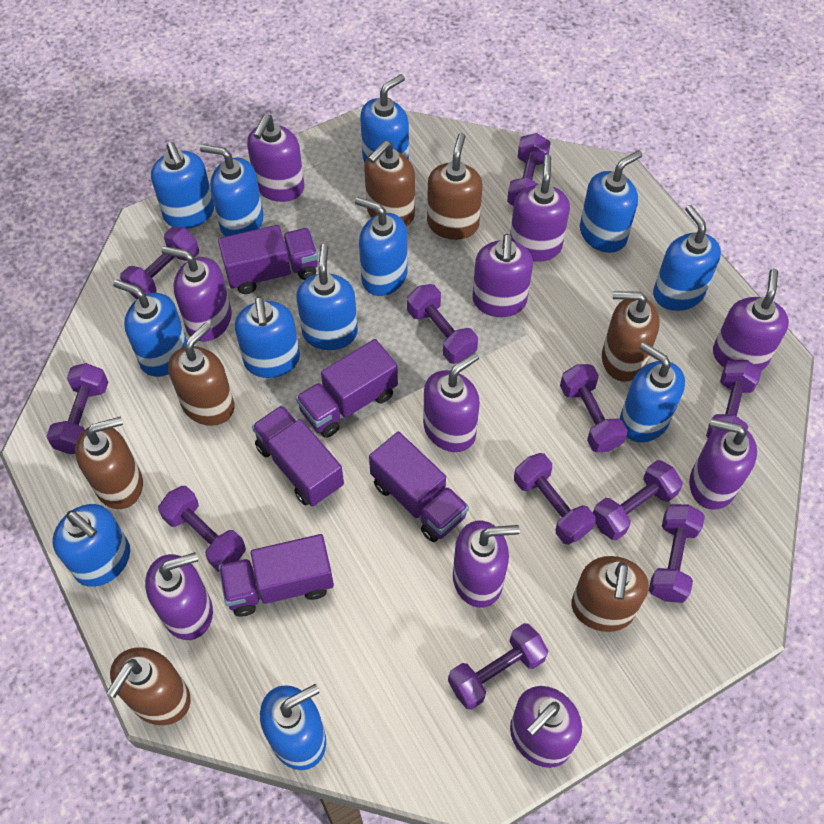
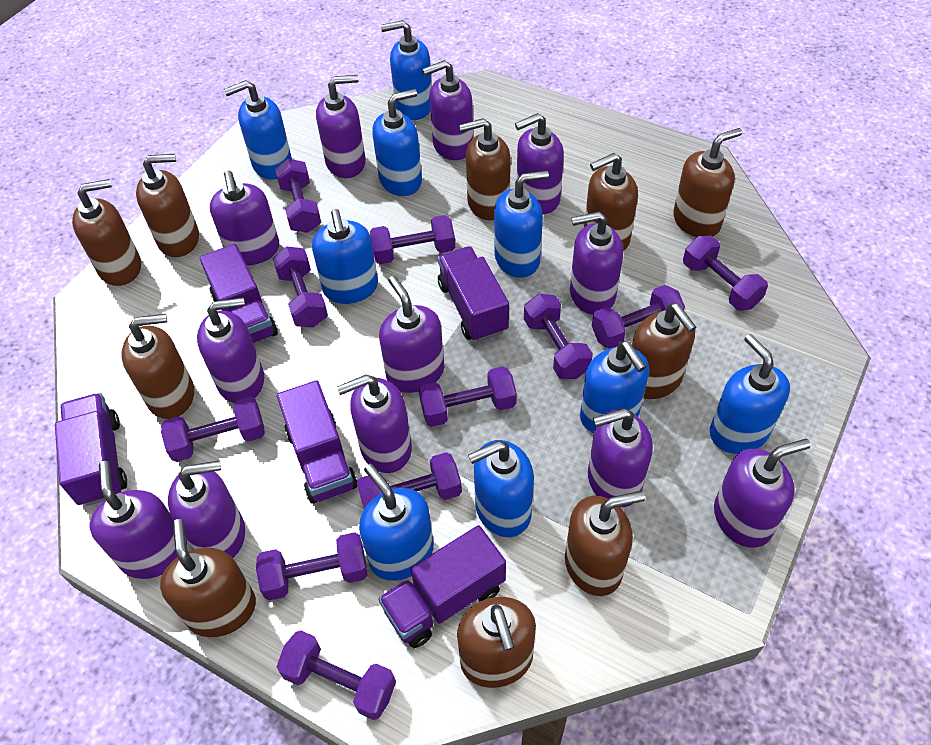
blue soap dispenser: [52,504,130,587] [113,279,187,377] [151,142,214,229] [200,144,264,237] [235,296,300,378] [260,684,326,770] [296,244,358,350] [355,197,408,296] [360,74,409,163] [580,150,642,253] [620,342,685,442] [653,205,721,311] = 12 -> [223,80,292,180] [312,209,378,304] [359,464,434,581] [372,89,422,196] [381,20,432,120] [468,440,534,537] [494,170,549,278] [580,341,649,433] [710,334,790,454] = 9
brown soap dispenser: [75,417,143,509] [107,647,191,725] [168,322,235,426] [364,141,415,227] [427,133,483,240] [572,556,649,632] [602,291,660,382] = 7 -> [72,179,141,286] [121,314,194,419] [136,154,199,257] [160,519,256,637] [457,597,536,688] [459,118,511,220] [565,491,645,596] [584,153,638,251] [632,303,696,399] [673,128,742,237] = 10
purple soap dispenser: [145,552,213,640] [162,246,232,342] [247,114,304,202] [423,352,480,452] [453,521,520,608] [472,234,533,317] [510,155,570,262] [510,686,582,768] [689,419,757,510] [713,269,789,371] = 10 -> [90,461,187,579] [168,460,245,558] [197,297,264,403] [210,170,279,265] [316,75,366,178] [337,375,412,473] [379,276,444,393] [422,60,473,160] [515,113,564,214] [570,211,623,315] [588,408,653,508] [714,439,811,548] = 12

